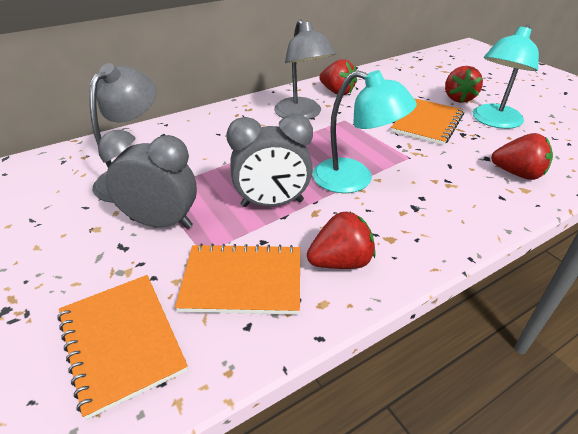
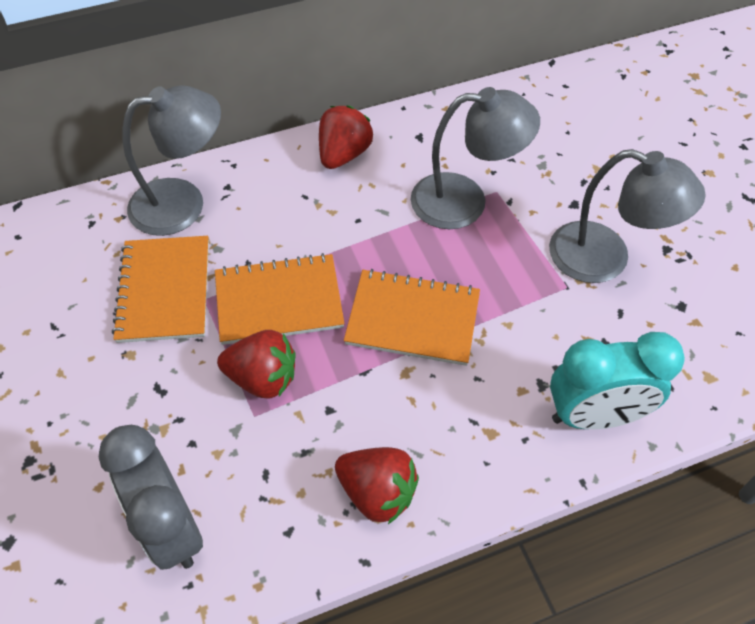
grey clock: [98,130,197,229] [227,114,313,207] = 2 -> [99,425,203,570] = 1
grey lamp: [89,63,156,203] [274,19,335,119] = 2 -> [123,85,221,236] [411,87,540,229] [549,149,706,283] = 3
red strawberry: [307,211,376,269] [319,59,357,95] [445,66,483,103] [491,133,553,180] = 4 -> [217,330,295,399] [319,105,373,169] [335,447,419,524] = 3
turquoise clock: none = 0 -> [550,332,685,429] = 1
turquoise lamp: [313,70,417,193] [473,25,539,129] = 2 -> none = 0

